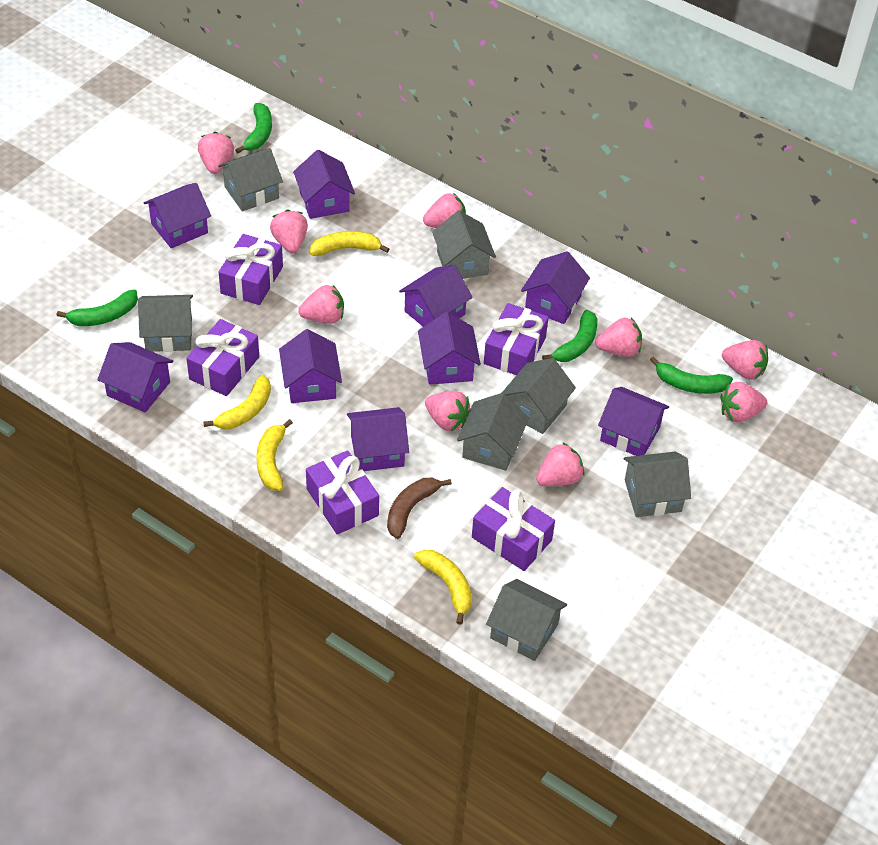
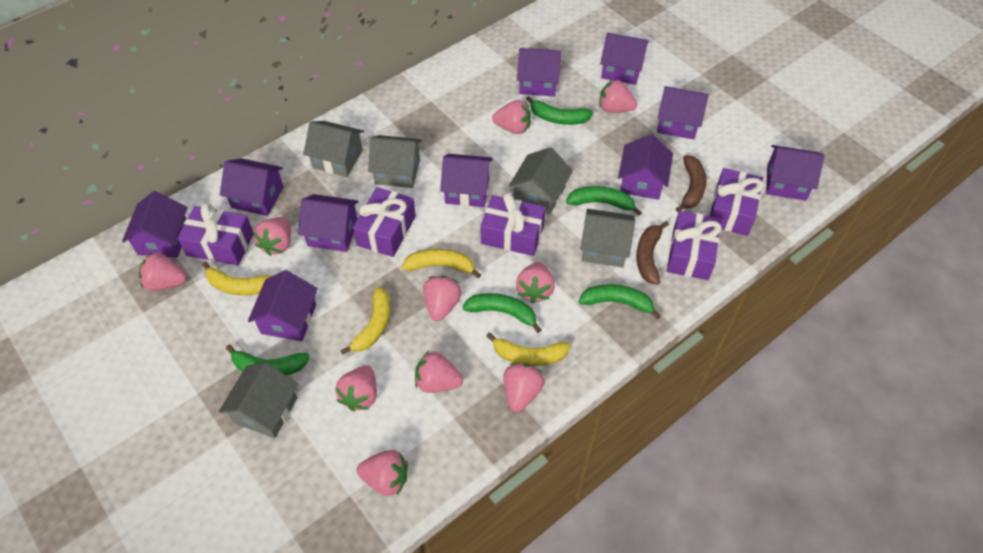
brown banana: [387,478,452,539] = 1 -> [636,221,669,285] [676,155,707,212] = 2
green banana: [56,289,138,326] [235,103,272,154] [542,310,598,362] [650,356,733,394] = 4 -> [226,345,310,376] [462,293,541,333] [526,96,593,125] [566,186,642,216] [579,284,661,319] = 5
grey house: [138,295,193,352] [218,148,283,211] [432,210,496,279] [457,393,529,471] [486,579,567,661] [502,358,576,434] [624,452,691,517] = 7 -> [219,362,299,438] [303,121,364,177] [368,135,422,188] [509,147,573,215] [581,209,635,267] = 5
pink strawberry: [198,132,234,174] [270,209,308,253] [298,284,344,324] [423,193,466,228] [425,391,470,431] [536,442,584,486] [595,318,642,357] [720,382,767,423] [722,340,768,380] = 9 -> [139,252,187,291] [253,217,291,256] [335,365,377,411] [357,450,408,496] [415,351,463,393] [423,276,462,321] [492,100,531,134] [503,363,545,412] [516,262,555,303] [599,80,637,113] = 10
purple house: [97,342,173,412] [144,183,211,248] [279,329,342,403] [293,150,355,219] [347,407,409,471] [399,265,473,327] [418,312,481,385] [521,251,590,324] [598,387,669,456] = 9 -> [122,191,187,258] [220,158,284,216] [248,270,318,341] [298,194,359,252] [440,154,493,207] [517,48,562,96] [600,33,648,85] [618,134,673,200] [657,86,709,139] [766,145,825,201] = 10

